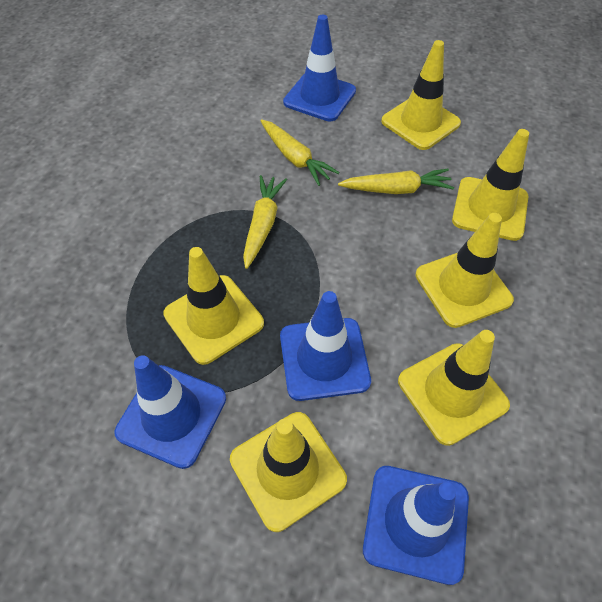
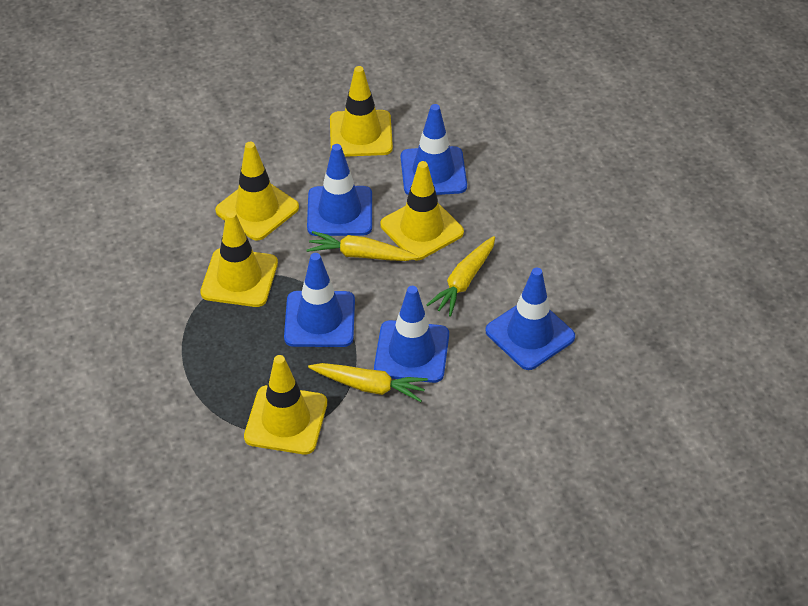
blue traffic cone: [115,355,226,469] [280,291,371,401] [283,15,356,122] [363,466,469,585] = 4 -> [284,253,355,347] [307,144,372,236] [374,286,449,383] [401,104,467,195] [485,268,575,370] = 5
yellow traffic cone: [163,247,264,365] [230,412,347,532] [381,40,461,150] [398,330,510,446] [415,213,514,328] [452,129,529,241] = 6 -> [200,211,278,307] [215,142,299,241] [244,355,327,454] [330,66,393,157] [380,161,464,260] = 5

